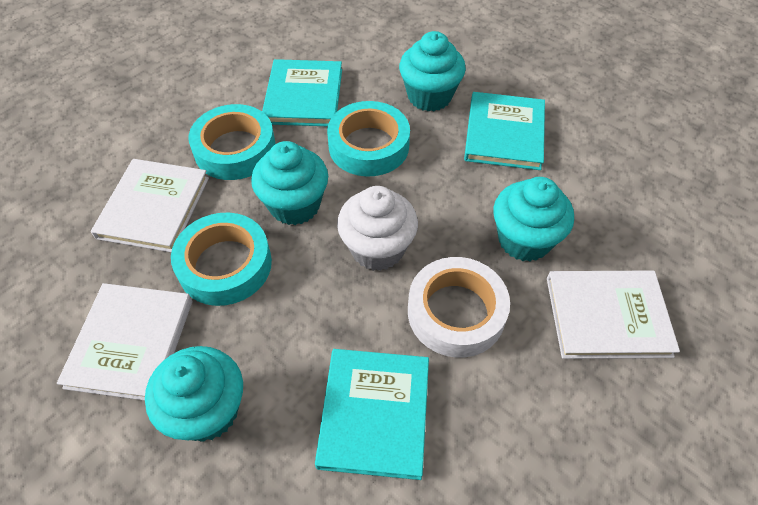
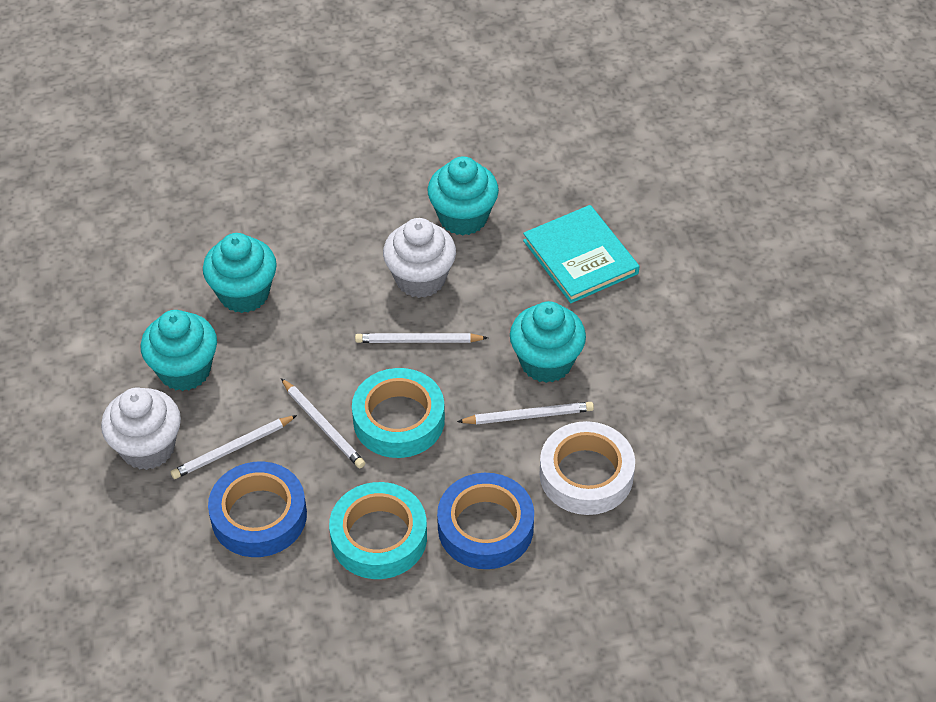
blue tape: none = 0 -> [208,461,307,557] [437,473,534,569] = 2
turquoise book: [262,59,342,126] [315,349,429,480] [464,92,545,170] = 3 -> [523,205,640,303] = 1
turquoise tape: [171,213,272,306] [189,104,275,180] [327,101,410,176] = 3 -> [329,482,427,579] [352,368,445,458] = 2
white book: [57,283,192,401] [91,159,209,252] [547,270,680,359] = 3 -> none = 0
white cupcake: [337,186,418,271] = 1 -> [101,388,181,470] [383,218,456,298] = 2
white pencil: none = 0 -> [171,415,297,479] [281,378,365,468] [355,333,488,343] [457,402,594,424] = 4

